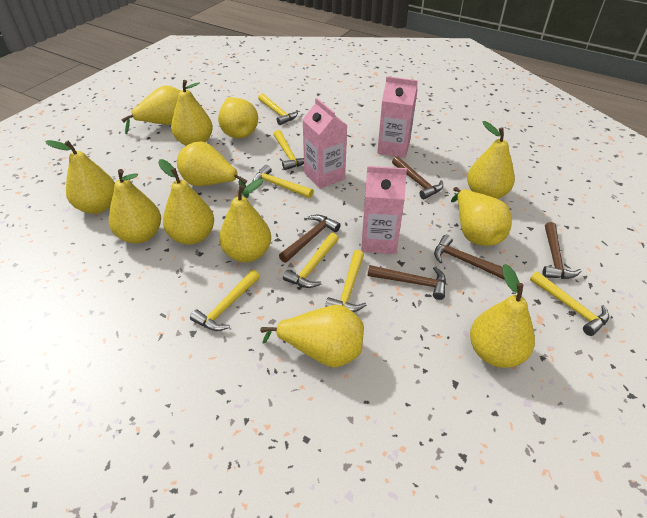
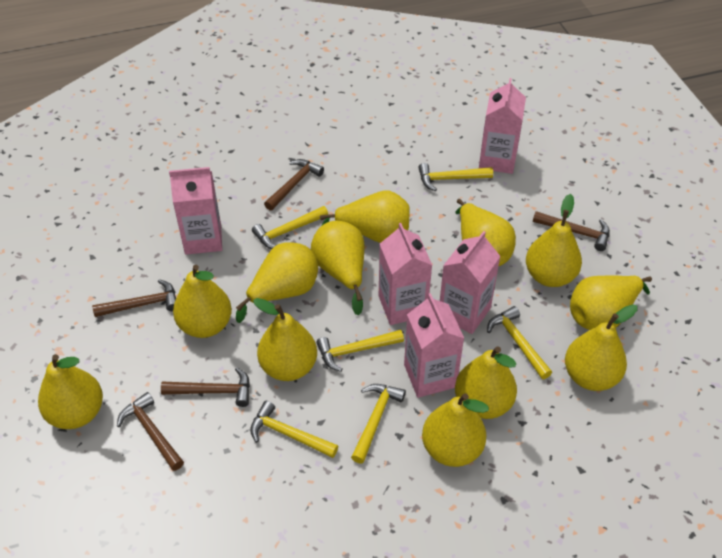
pink carton: [302,98,348,189] [361,166,407,254] [377,76,418,158] = 3 -> [169,167,222,255] [379,223,432,325] [404,293,464,398] [440,231,501,334] [479,78,526,174] = 5
yellow hammer: [190,270,260,331] [253,165,313,198] [258,94,298,125] [274,130,304,170] [283,233,339,288] [325,250,367,312] [530,271,609,336] = 7 -> [250,401,338,458] [252,206,329,249] [316,330,404,372] [351,384,406,464] [418,163,493,191] [487,306,552,379] = 6

